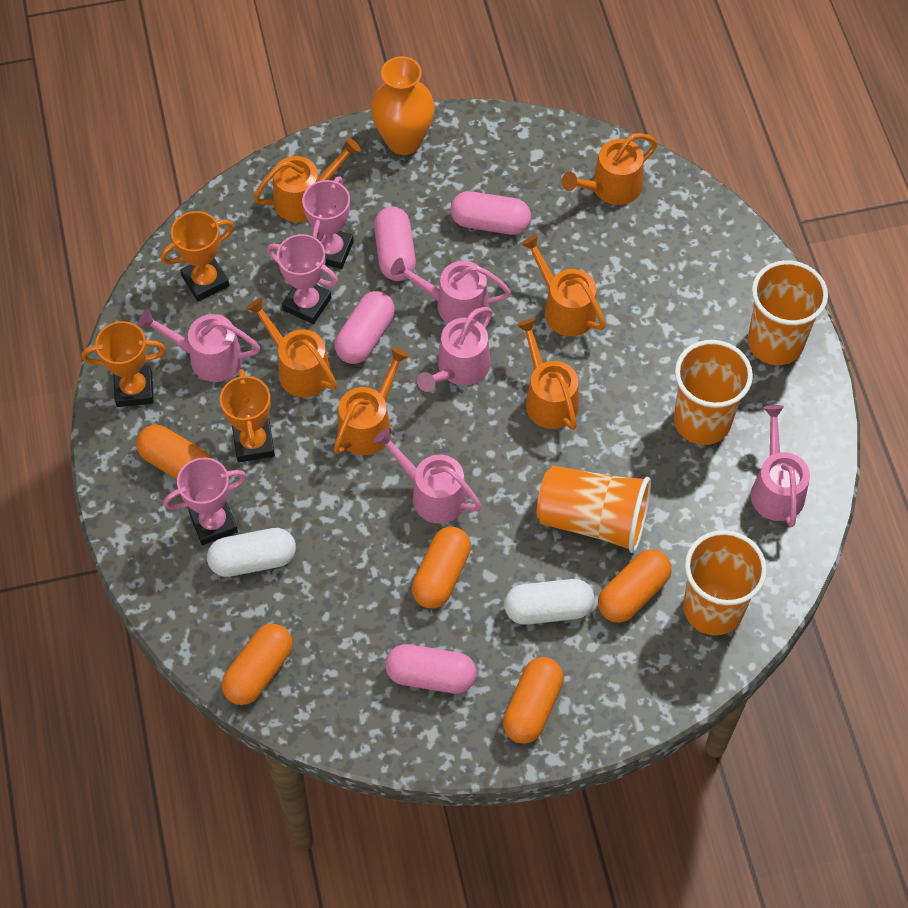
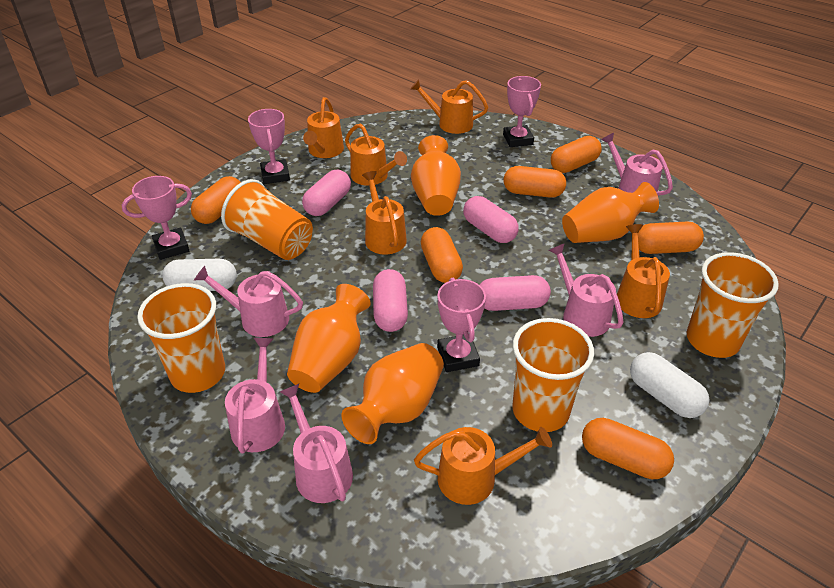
orange capsule: [136,425,211,479] [222,624,293,705] [412,526,471,609] [503,657,564,743] [598,549,672,623] = 5 -> [191,176,241,224] [421,227,463,283] [504,166,566,198] [551,136,602,173] [582,418,674,479] [638,221,704,254] = 6
orange trophy: [81,321,166,407] [161,211,234,302] [220,369,275,462] = 3 -> none = 0
orange vase: [371,56,435,155] = 1 -> [287,284,371,393] [341,343,444,444] [411,135,461,216] [562,182,659,243] = 4
pink trophy: [164,457,247,545] [267,234,338,324] [302,176,354,269] = 3 -> [122,176,192,260] [248,109,290,184] [437,278,486,372] [503,76,541,147] = 4

